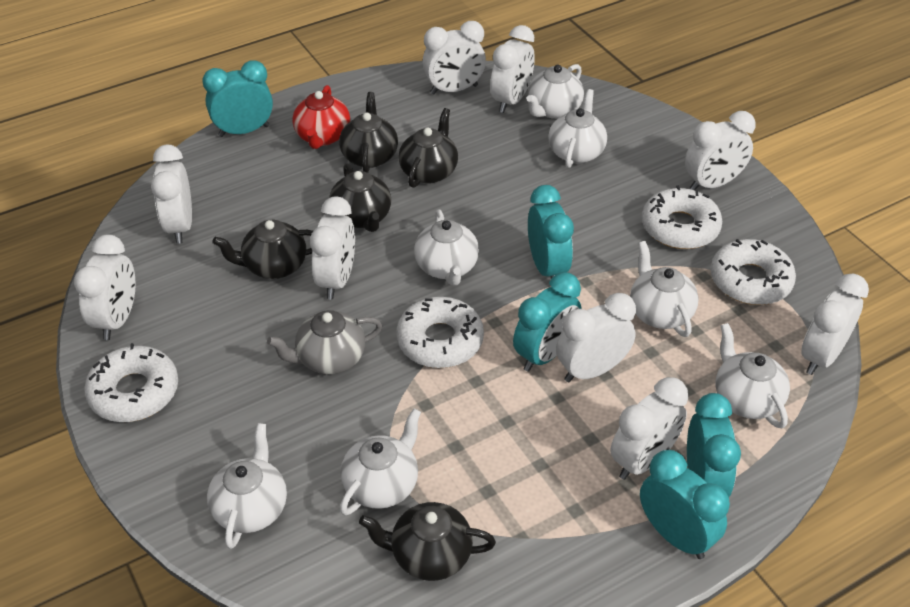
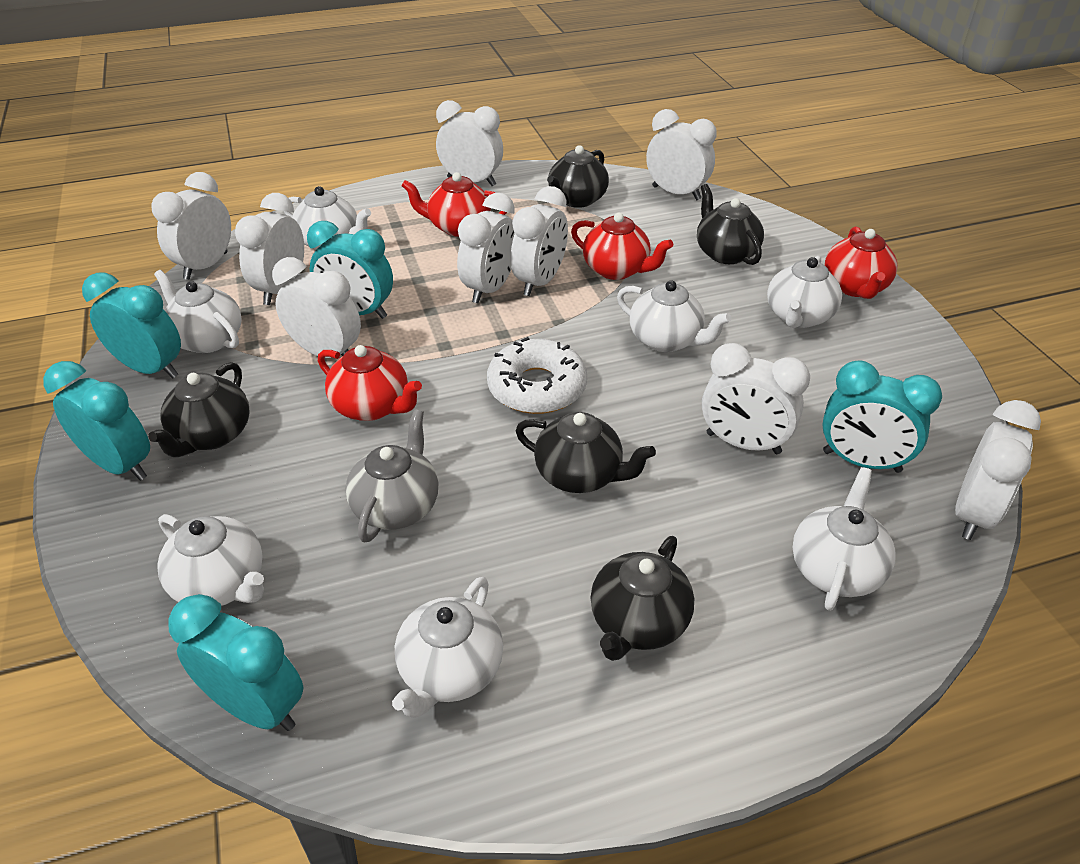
red teapot: [292,85,350,149] = 1 -> [318,345,422,421] [402,172,507,237] [571,213,673,280] [825,226,898,299] = 4
white donut: [84,343,178,422] [396,297,484,368] [642,185,722,249] [711,239,796,305] = 4 -> [487,337,587,414] = 1

